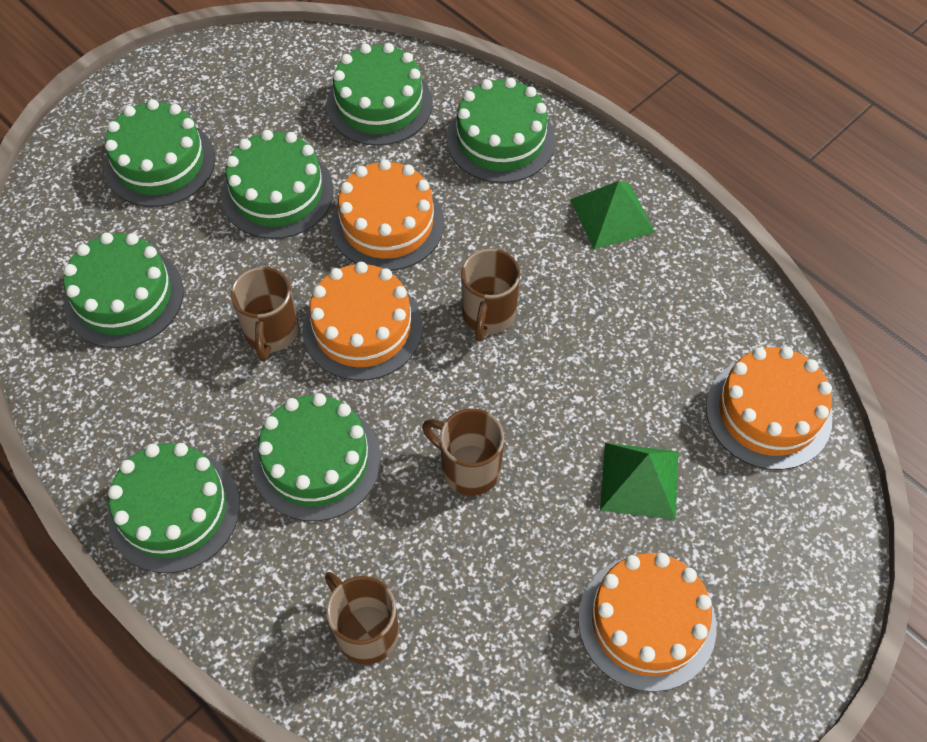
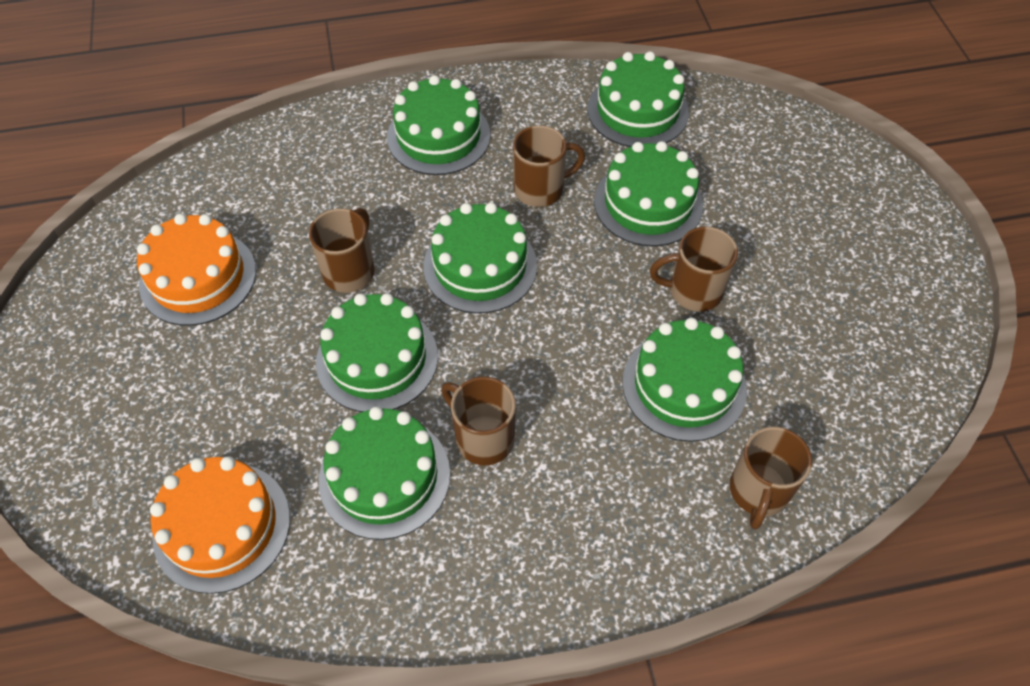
brown mug: [231,267,299,361] [325,572,399,665] [422,408,504,496] [461,249,520,341] = 4 -> [309,208,375,293] [441,376,516,465] [513,125,585,207] [650,226,738,311] [730,427,812,530] = 5
green pyramid: [570,181,655,250] [600,443,678,520] = 2 -> none = 0
orange cake: [303,262,423,381] [331,159,444,271] [578,553,717,692] [706,346,832,470] = 4 -> [137,214,256,326] [150,456,290,594] = 2

